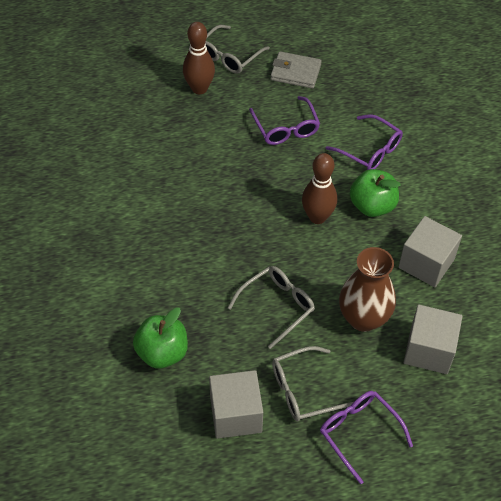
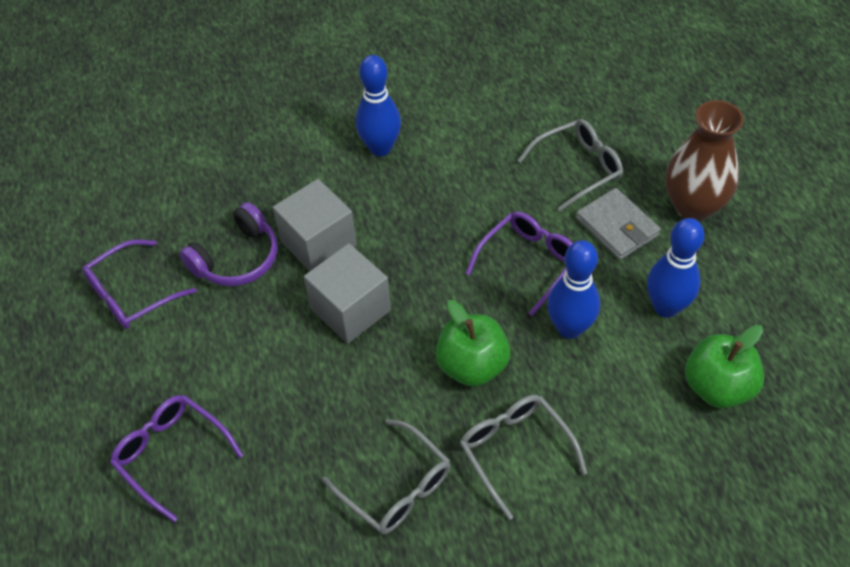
blue bowling pin: none = 0 -> [356,55,401,156] [547,240,600,339] [647,218,704,318] = 3
brown bowling pin: [183,22,215,94] [302,153,337,224] = 2 -> none = 0
grey cube: [209,370,263,439] [399,216,462,287] [403,304,463,374] = 3 -> [273,179,357,272] [304,243,391,344] = 2
purple headphones: none = 0 -> [180,202,278,286] = 1

